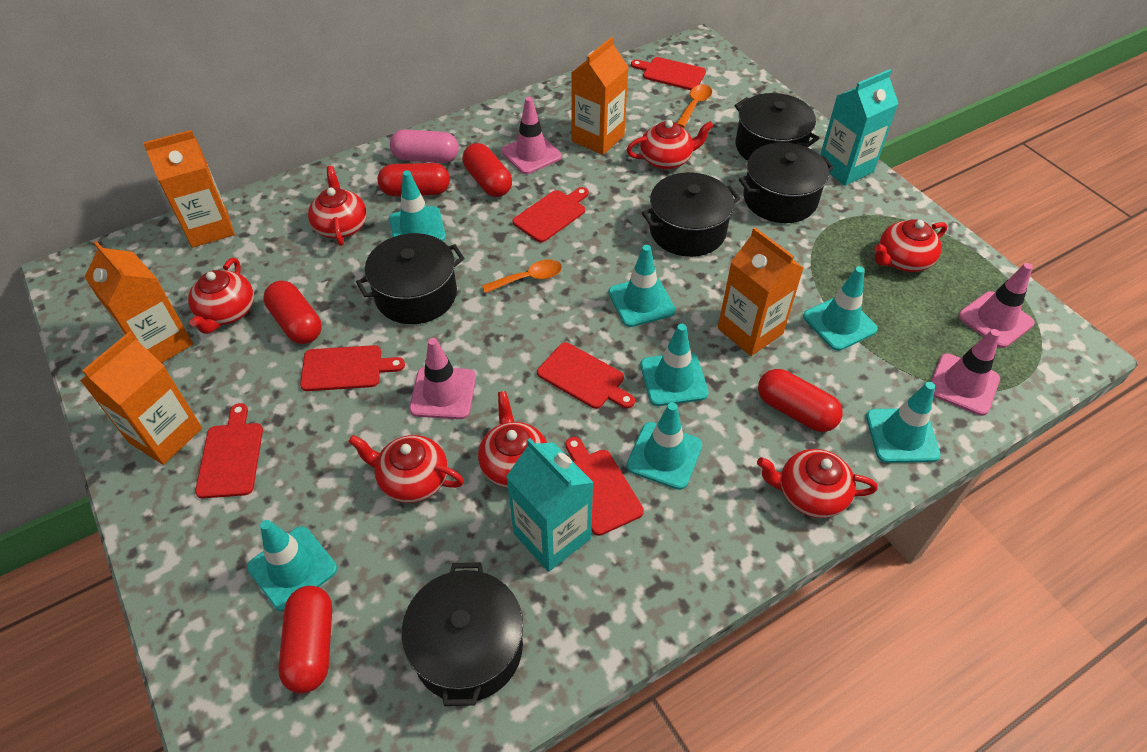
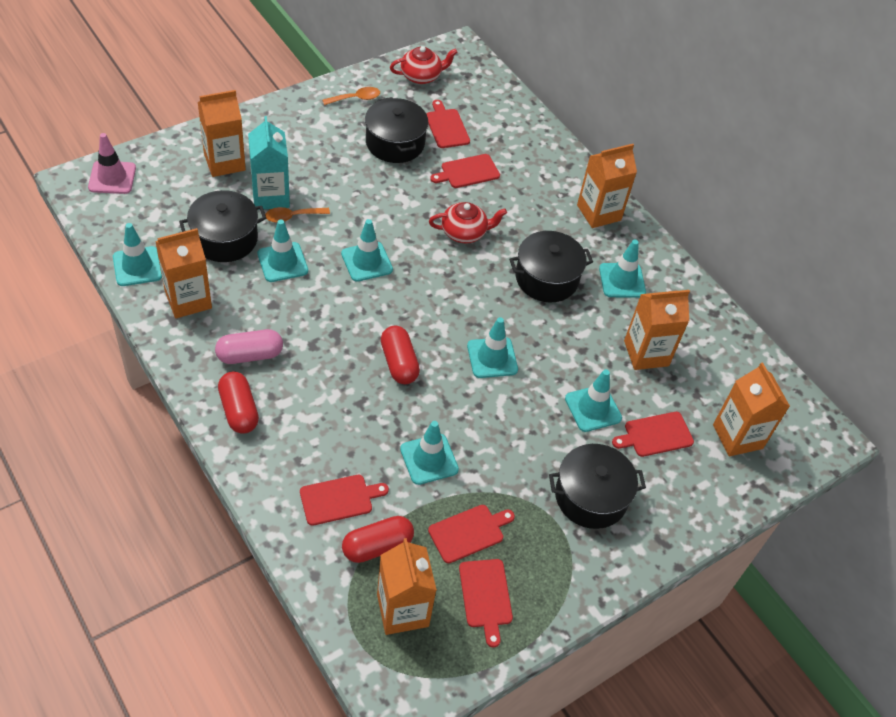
black pot: [356,233,465,324] [401,562,523,706] [642,172,740,257] [734,93,819,161] [739,142,834,223] = 5 -> [179,190,266,262] [365,97,428,163] [509,231,593,302] [549,444,646,529] = 4
orange carton: [80,331,202,465] [84,241,193,363] [143,130,235,248] [571,37,629,155] [718,227,804,356] = 5 -> [155,228,212,318] [198,90,246,177] [377,538,437,635] [577,144,637,228] [624,290,690,370] [713,362,790,456] = 6
pink traffic cone: [409,338,476,419] [501,97,562,174] [931,329,1000,416] [959,263,1035,348] = 4 -> [88,133,136,194] = 1
red capsule: [263,281,322,344] [278,586,332,694] [378,163,450,196] [463,143,512,197] [758,369,843,432] = 5 -> [218,371,259,434] [342,516,414,563] [381,326,420,384] = 3
red teapot: [188,258,254,334] [308,166,367,246] [348,435,464,503] [478,391,547,488] [627,120,713,170] [757,449,878,518] [874,219,947,272] = 7 -> [390,46,457,84] [429,202,507,243] = 2
turquoise carton: [506,438,594,572] [820,69,899,186] = 2 -> [248,116,290,210] = 1

